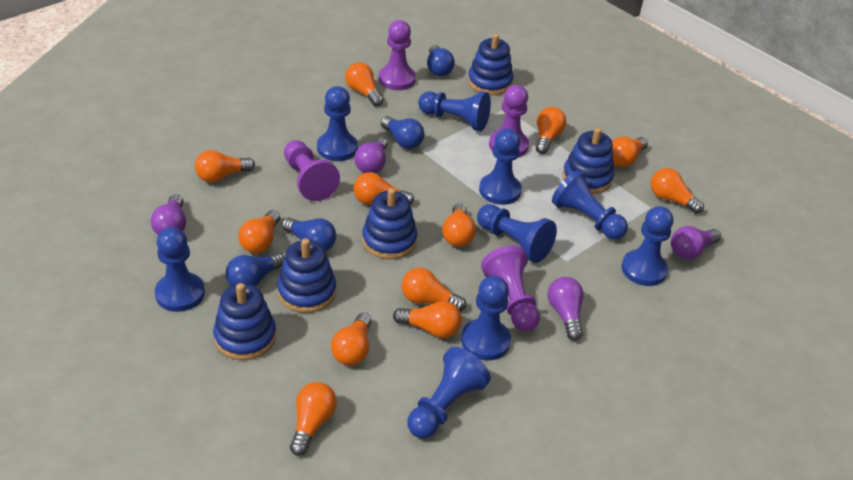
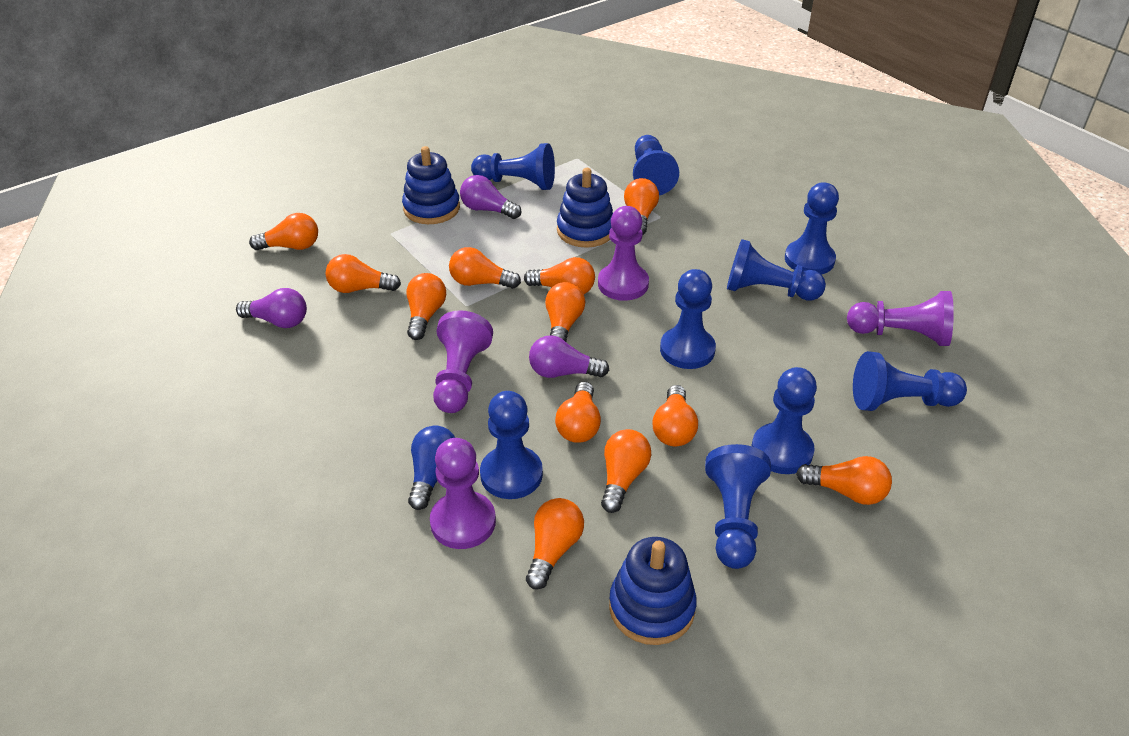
blue light bulb: [226,253,285,287] [282,218,336,251] [381,116,424,149] [427,45,455,76] = 4 -> [408,425,455,510] = 1
blue stacking toy: [213,283,276,360] [277,238,336,313] [362,188,417,259] [468,34,514,95] [563,128,614,194] = 5 -> [402,146,460,224] [557,168,613,248] [609,537,697,645] = 3
purple light bulb: [151,194,186,235] [355,137,388,173] [548,277,584,341] [671,226,721,259] = 4 -> [236,288,307,328] [460,175,522,219] [529,335,609,378] = 3

